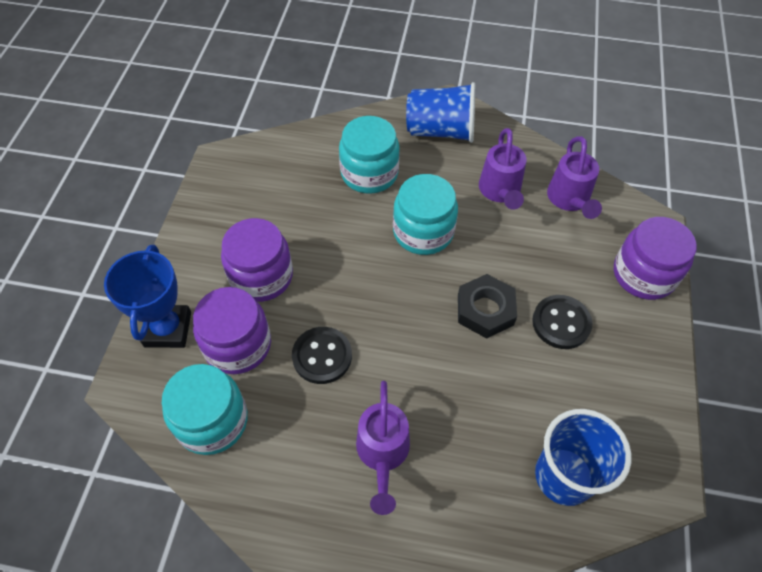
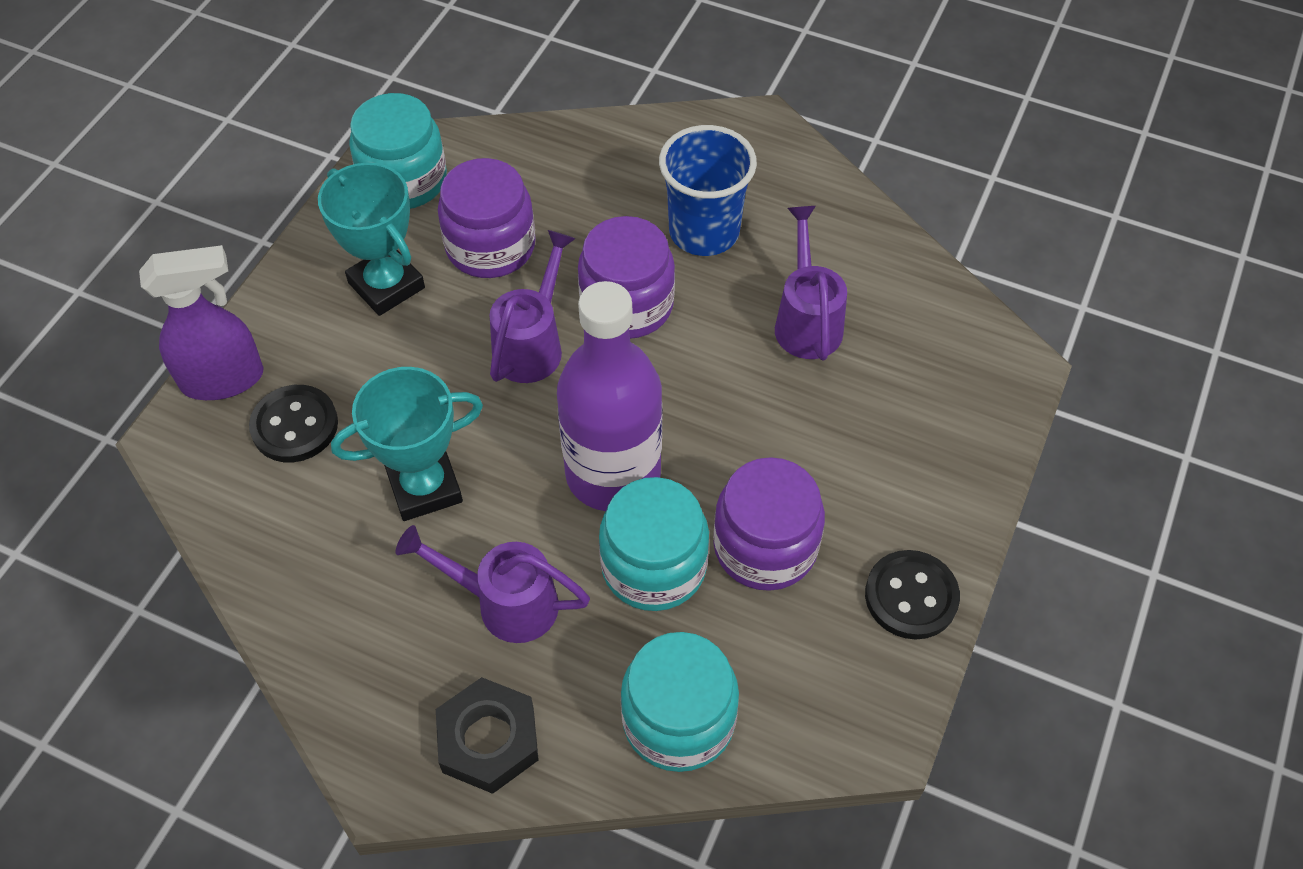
blue cup: [406,82,475,143] [535,409,631,506] = 2 -> [659,125,757,256] = 1
blue trophy: [104,245,191,348] = 1 -> none = 0
purple bottle: none = 0 -> [557,281,662,511] = 1
purple spray bottle: none = 0 -> [139,245,264,400] = 1
turquoise trophy: none = 0 -> [318,163,425,316] [331,367,483,521] = 2

